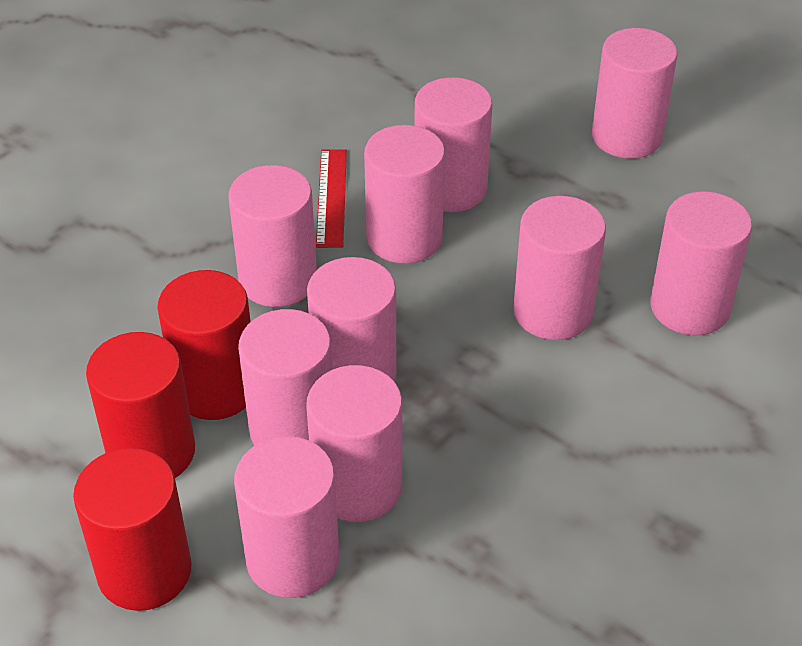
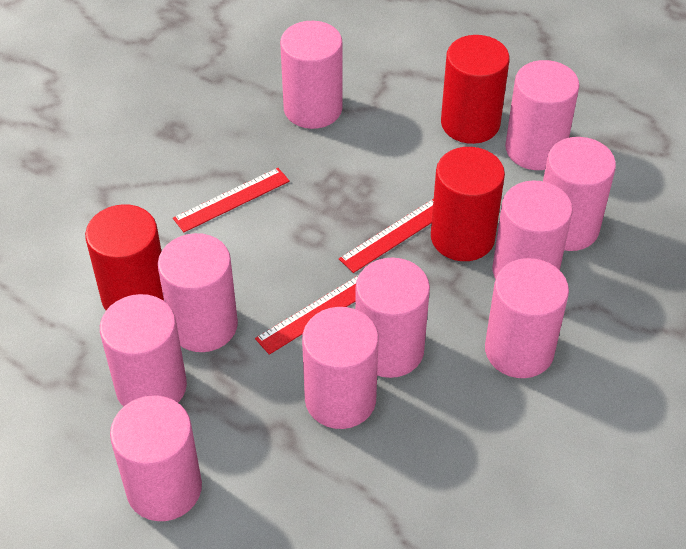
red ruler: [316,149,347,248] = 1 -> [173,168,290,232] [255,275,359,355] [339,199,434,273] = 3

